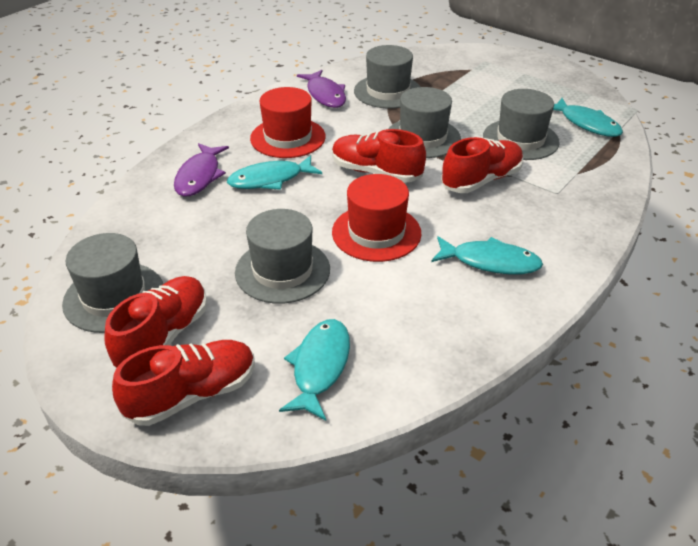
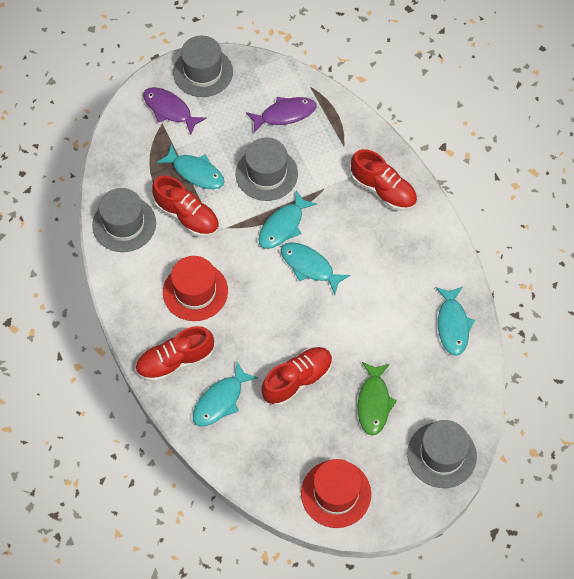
green fish: none = 0 -> [358,362,397,435] = 1
grey hat: [62,233,163,333] [235,209,330,304] [354,45,421,108] [388,87,461,158] [483,89,560,160] = 5 -> [92,188,156,252] [173,36,233,97] [236,138,298,201] [407,420,477,488] = 4
turquoise fish: [227,155,322,190] [279,319,350,421] [431,236,543,274] [553,98,623,137] = 4 -> [157,144,225,189] [193,362,258,427] [258,190,317,249] [281,242,350,295] [436,286,475,356] = 5

